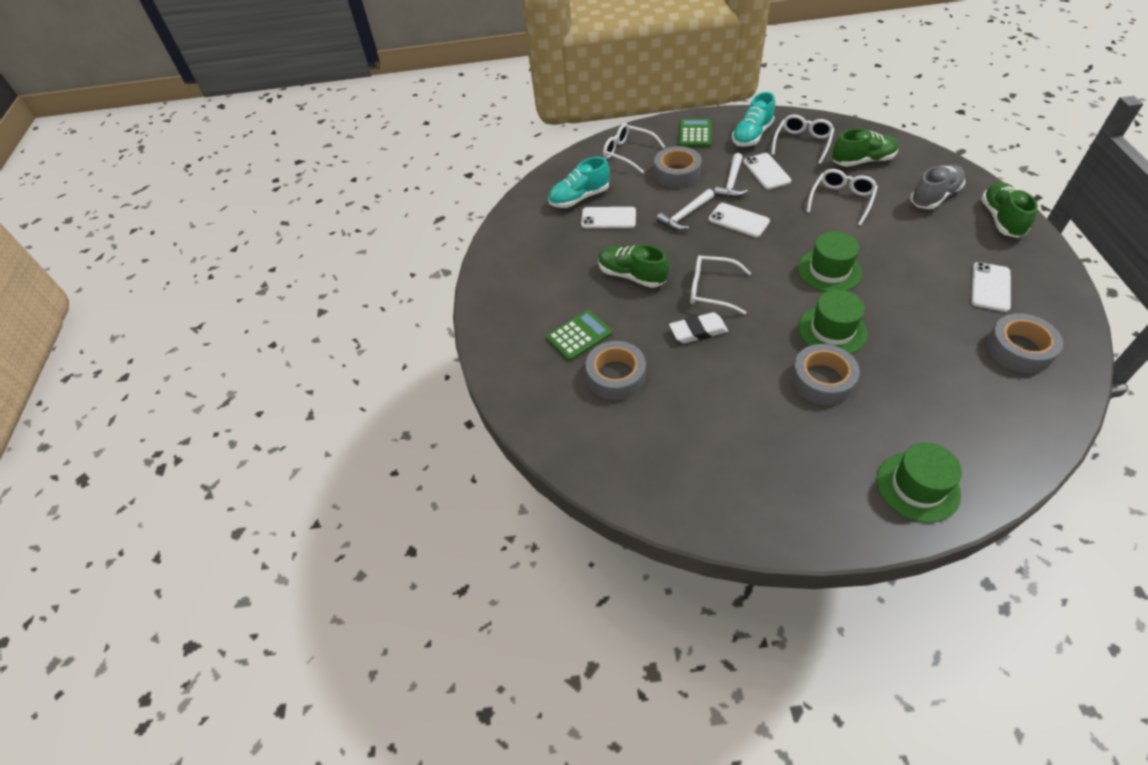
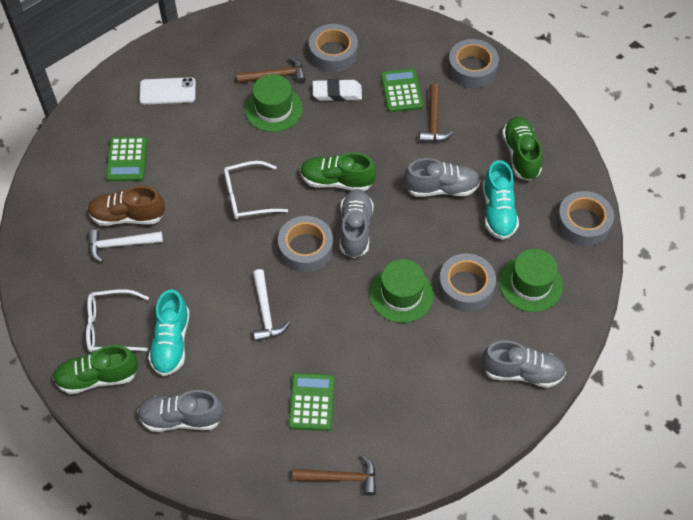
brown hammer: none = 0 -> [237,56,306,84] [292,454,376,496] [419,84,454,142] = 3
brown shoe: none = 0 -> [87,186,165,226] = 1
green calculator: [546,310,612,361] [679,119,711,147] = 2 -> [106,137,147,181] [289,373,335,431] [381,69,423,112] = 3
grey shoe: [910,165,965,209] = 1 -> [137,390,224,432] [340,189,374,258] [404,158,481,197] [481,341,566,388] = 4
grey tape: [586,341,646,400] [654,146,702,188] [791,344,860,405] [986,313,1063,373] = 4 -> [278,216,333,272] [309,24,358,72] [438,253,496,312] [448,39,499,88] [556,191,614,246] = 5
white glasses: [603,123,665,173] [690,255,751,315] [771,114,834,164] [806,169,878,226] = 4 -> [86,289,149,352] [224,161,288,219] = 2
white phone: [581,207,636,228] [708,203,770,237] [743,153,791,190] [971,262,1011,312] = 4 -> [139,77,196,105] = 1

